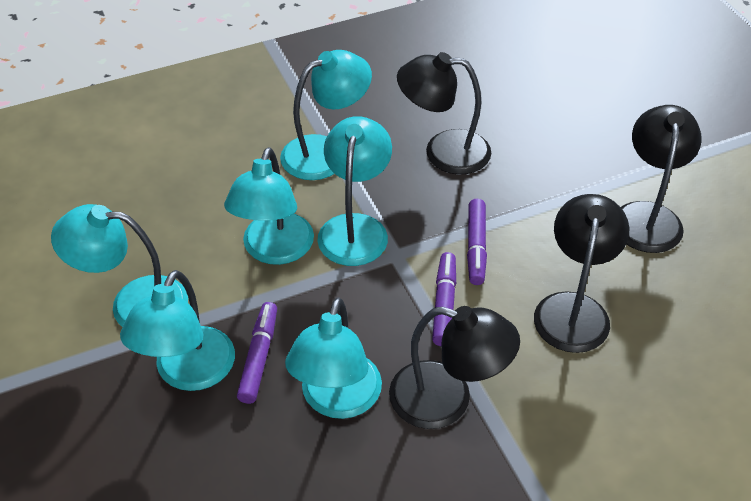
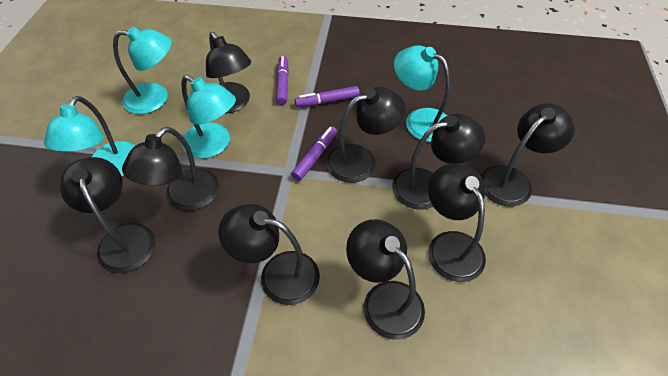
black lamp: [389,306,520,429] [397,52,491,174] [534,194,629,353] [621,105,702,253] = 4 -> [60,157,155,273] [122,127,219,211] [206,32,251,114] [218,204,320,305] [326,87,405,183] [346,219,425,340] [392,114,485,210] [428,163,486,282] [481,103,575,207] = 9
turquoise lamp: [51,204,188,327] [120,270,235,391] [224,147,314,265] [280,50,372,180] [285,297,382,419] [317,116,392,266] = 6 -> [44,96,136,177] [113,27,172,114] [182,75,236,158] [394,45,451,142] = 4

